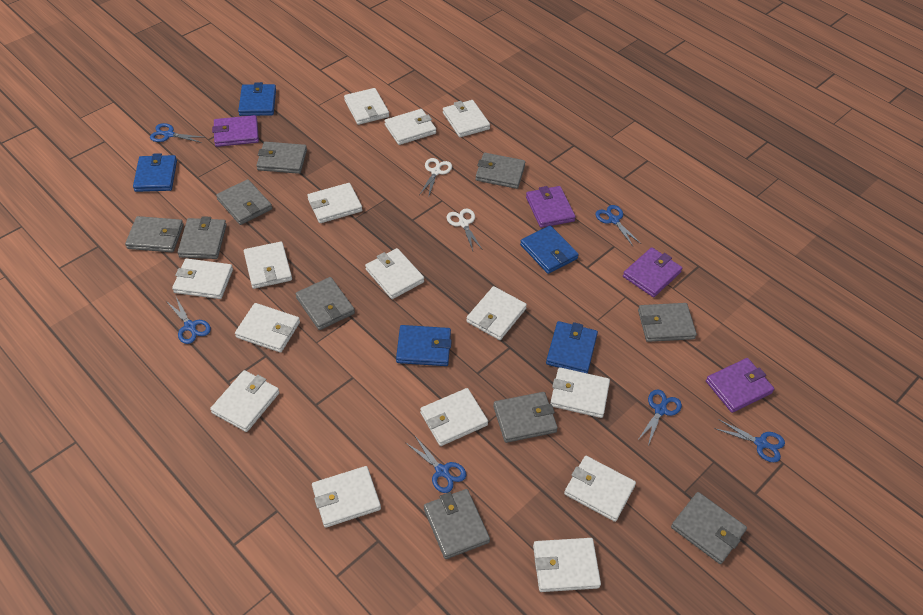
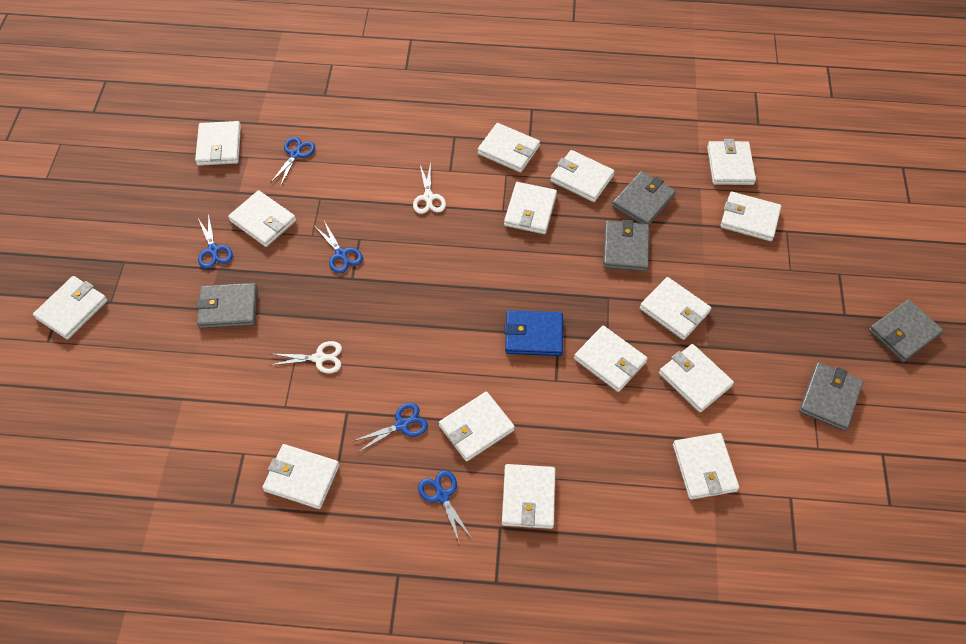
blue scissors: [150,123,202,143] [166,295,211,344] [406,435,466,493] [595,205,641,246] [637,390,682,446] [714,419,785,462] = 6 -> [198,213,233,269] [270,137,315,187] [315,221,363,273] [354,403,428,452] [418,470,472,544] = 5
blue wallet: [133,153,177,192] [238,82,276,116] [396,325,452,366] [520,225,579,274] [546,321,598,374] = 5 -> [504,310,563,356] = 1
grey wallet: [125,216,184,252] [177,216,227,259] [216,179,272,225] [256,142,307,174] [295,277,355,330] [424,489,490,559] [475,153,525,189] [493,392,558,443] [638,303,697,342] [671,492,747,564] = 10 -> [196,283,257,329] [603,219,649,272] [612,171,676,225] [799,363,863,431] [869,299,943,362] = 5
purple wallet: [212,115,259,147] [526,186,576,228] [623,247,682,297] [706,358,774,413] = 4 -> none = 0

